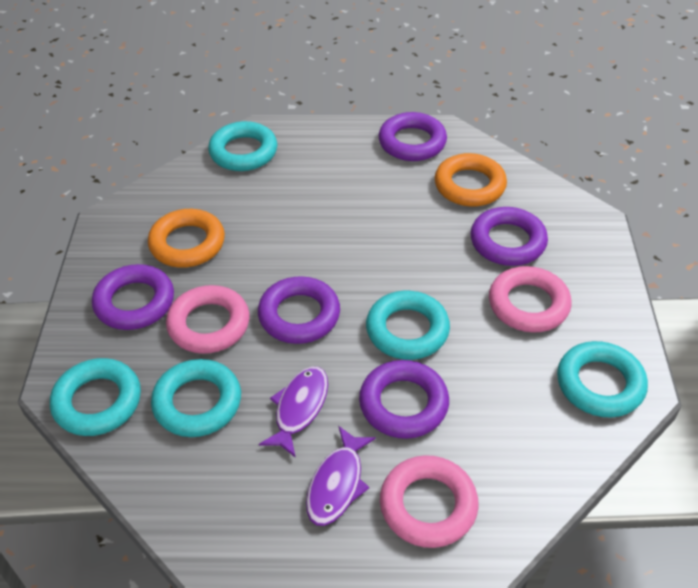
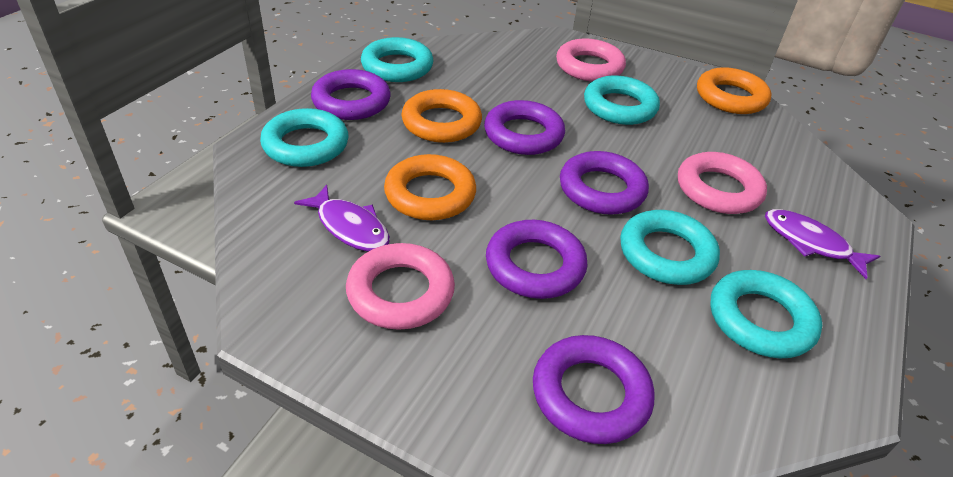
orange ring: [148,209,225,268] [434,153,507,207] = 2 -> [384,154,476,220] [402,89,482,143] [697,67,771,114] = 3

